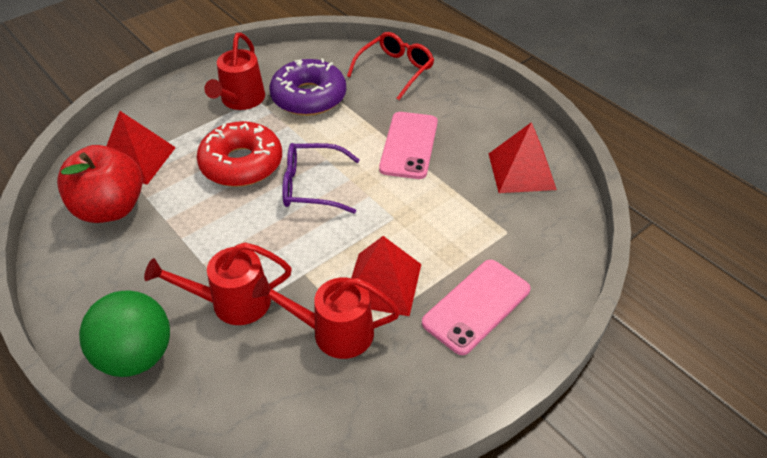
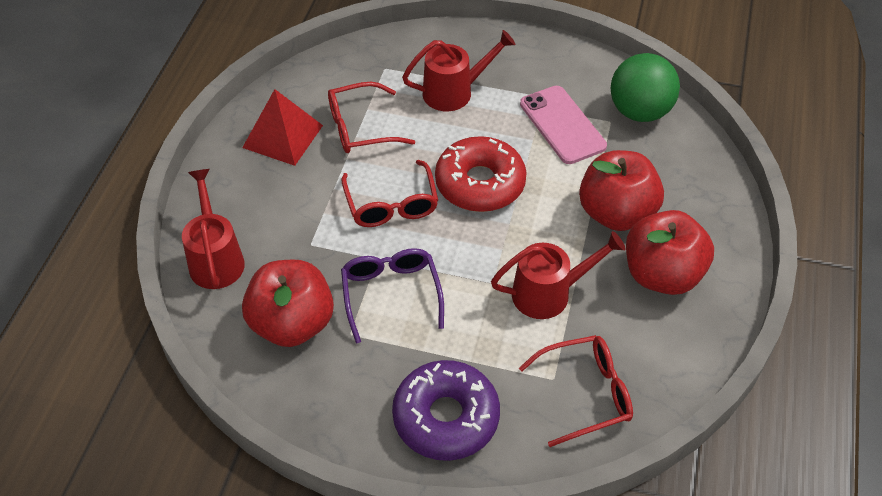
pink phone: [379,112,438,179] [422,260,531,355] = 2 -> [520,86,607,164] = 1
red apple: [57,145,143,223] = 1 -> [242,260,334,347] [579,150,664,231] [626,210,714,295] = 3
red glasses: [347,32,434,100] = 1 -> [328,82,415,153] [341,160,438,227] [519,335,633,447] = 3
red pyramid: [107,111,176,185] [351,236,421,316] [489,122,557,193] = 3 -> [242,89,323,166] = 1

